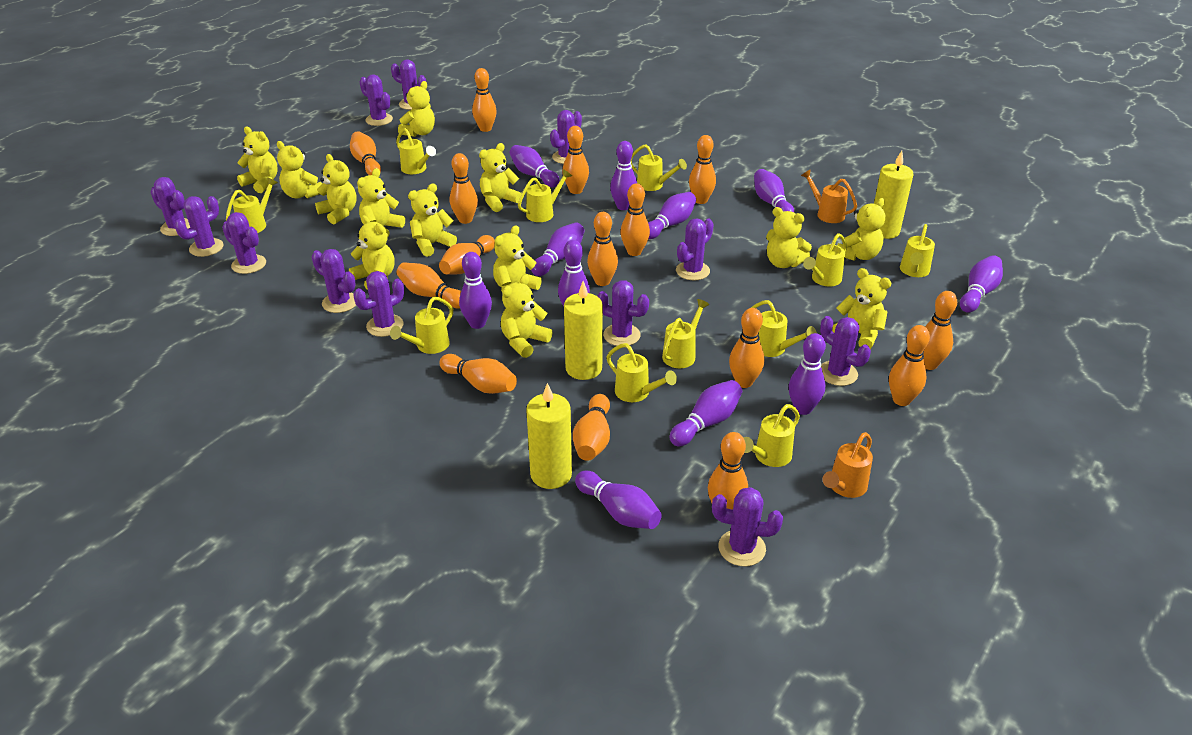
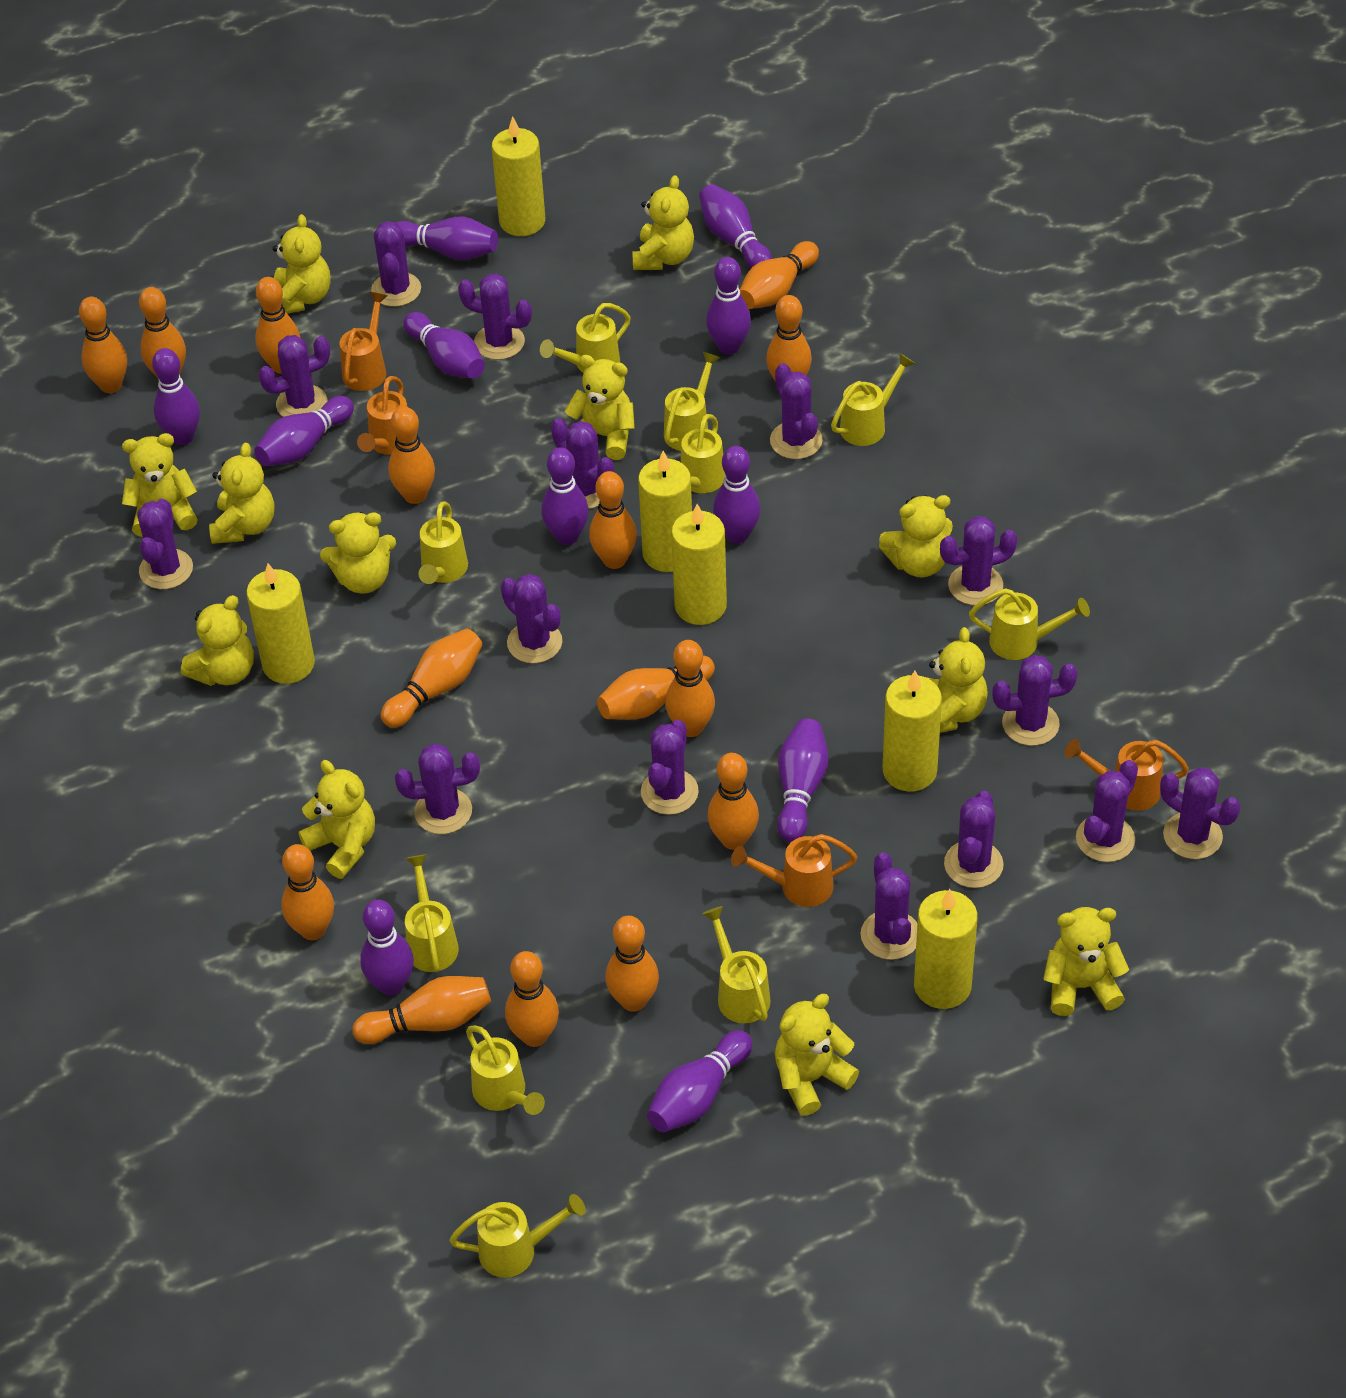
orange watering can: [801,169,857,223] [822,432,873,498] = 2 -> [340,292,387,391] [357,376,408,455] [731,834,857,907] [1065,739,1189,811] = 4
purple cactus: [151,177,190,236] [175,196,224,257] [222,212,266,274] [312,249,356,313] [353,271,404,337] [359,74,393,126] [391,60,426,110] [550,110,582,164] [597,280,649,346] [676,218,714,280] [712,487,783,567] [820,316,871,386] = 12 -> [137,499,193,589] [258,335,330,417] [371,221,421,307] [395,743,480,834] [458,273,532,360] [501,574,562,663] [551,418,614,509] [641,719,699,815] [770,363,823,459] [861,852,917,960] [940,516,1017,605] [944,791,1004,888] [992,655,1078,746] [1076,760,1138,862] [1160,767,1240,859] = 15
yellow candle: [526,383,572,489] [564,281,603,380] [874,151,914,239] = 3 -> [246,563,315,684] [492,116,545,236] [638,451,692,572] [671,504,727,625] [883,671,942,792] [914,889,978,1009] = 6
yellow teddy bear: [237,127,278,193] [277,141,322,198] [315,154,357,224] [349,215,395,290] [357,168,405,236] [398,81,435,137] [408,183,457,257] [479,143,522,212] [493,225,542,291] [501,275,552,358] [766,207,812,268] [832,268,891,349] [837,198,885,261] = 13 -> [122,433,197,537] [181,595,254,686] [209,443,274,544] [273,214,331,314] [298,760,375,879] [320,512,396,594] [564,355,635,460] [633,175,694,270] [775,994,859,1116] [879,495,953,577] [926,627,988,733] [1043,907,1129,1016] = 12
yellow watering can: [226,177,278,233] [390,297,453,354] [396,128,436,174] [518,169,572,222] [606,343,677,402] [631,144,687,191] [662,299,710,368] [743,404,800,467] [751,300,817,357] [803,233,847,286] [900,224,935,277] = 11 -> [405,854,459,972] [418,502,468,584] [449,1194,586,1278] [466,1025,545,1115] [540,303,631,373] [664,352,721,451] [681,414,725,493] [702,906,771,1023] [831,353,915,446] [969,588,1090,660] = 10

